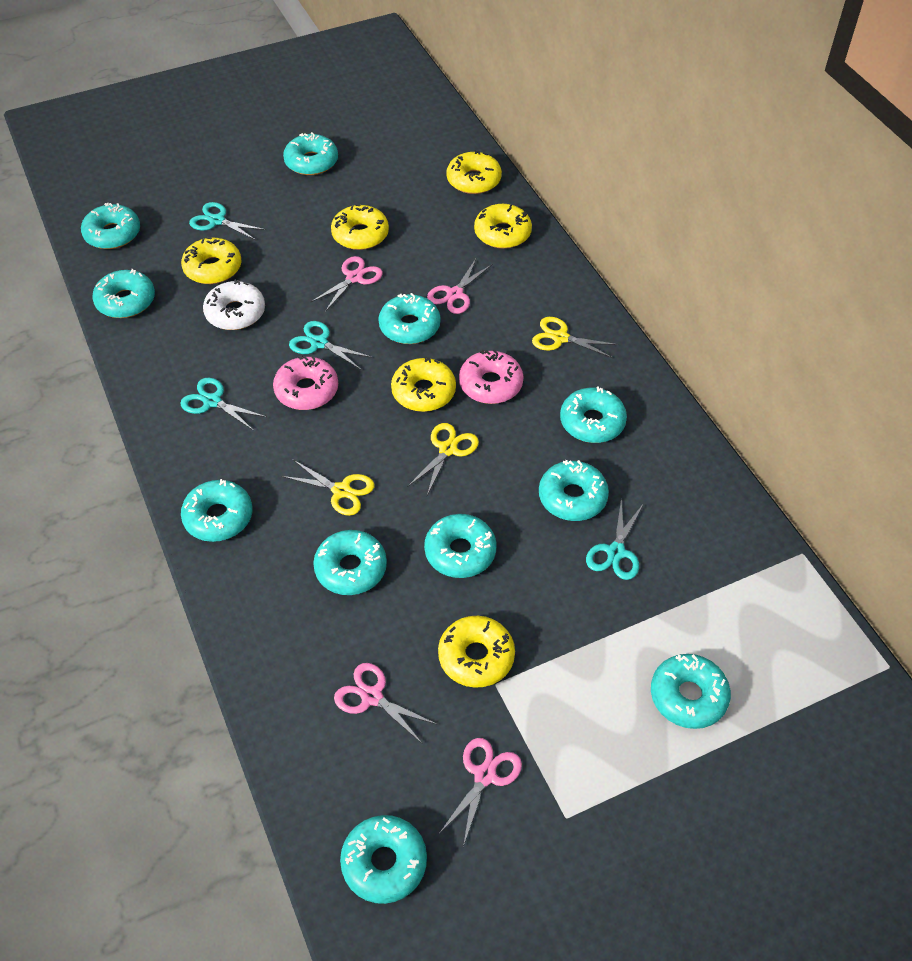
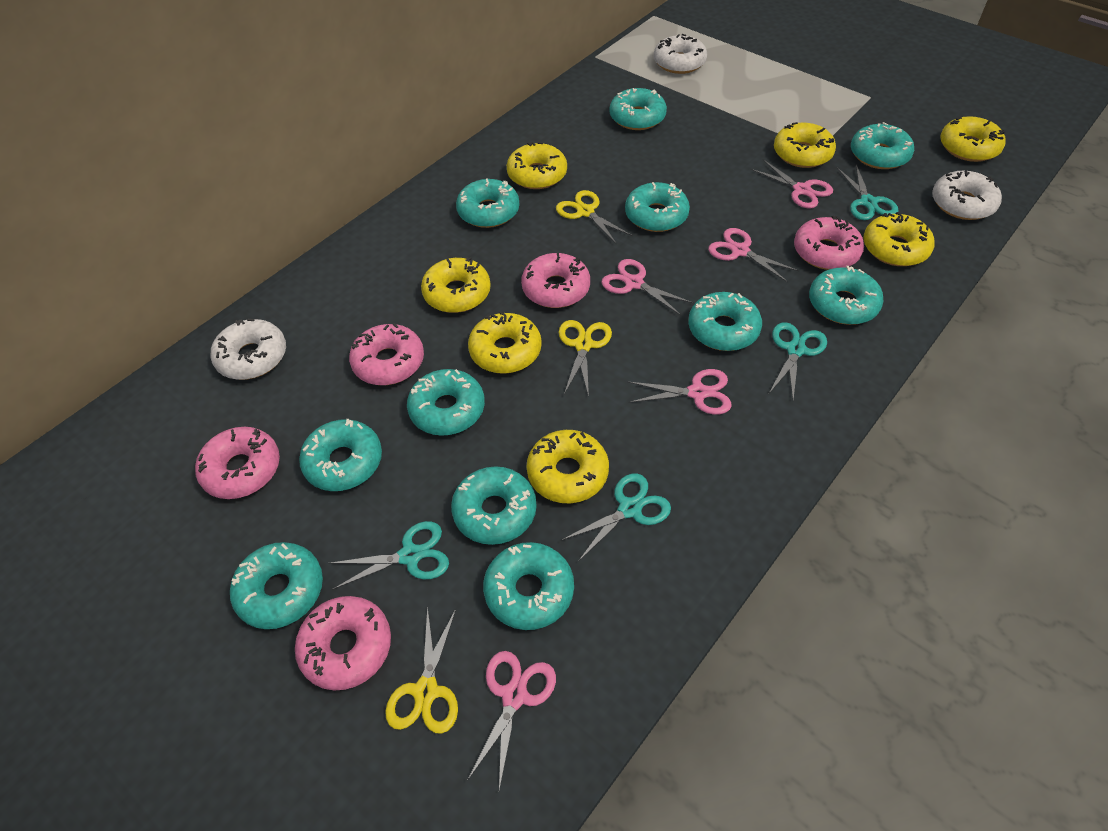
pink donut: [273,355,338,410] [459,349,524,404] = 2 -> [195,427,280,499] [295,596,391,690] [349,323,424,385] [521,253,590,308] [794,216,864,270] = 5
pink scissors: [310,256,383,312] [334,663,438,744] [427,259,492,314] [439,738,522,847] = 4 -> [467,651,556,790] [601,259,693,316] [628,369,732,415] [708,228,799,283] [750,159,833,209] = 5
white donut: [203,279,265,330] = 1 -> [211,319,286,380] [654,34,707,74] [932,171,1002,220] = 3
yellow donut: [181,237,242,284] [331,204,389,250] [391,357,456,412] [438,616,515,688] [446,150,502,194] [474,204,532,249] = 6 -> [421,257,491,313] [468,312,542,374] [507,142,567,189] [527,430,609,503] [774,122,836,168] [863,212,935,266] [940,116,1006,162] = 7

